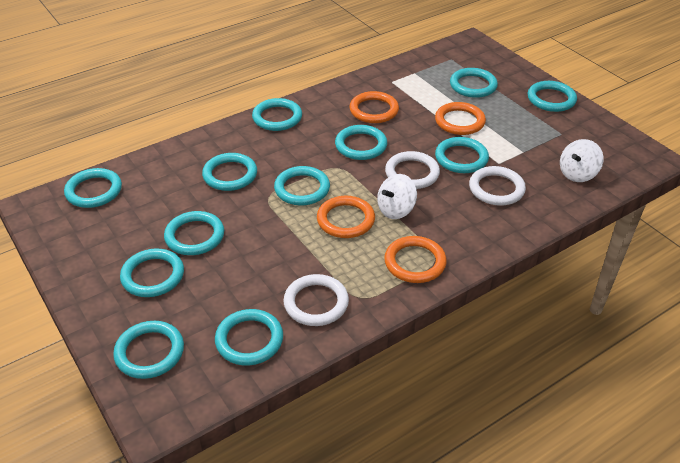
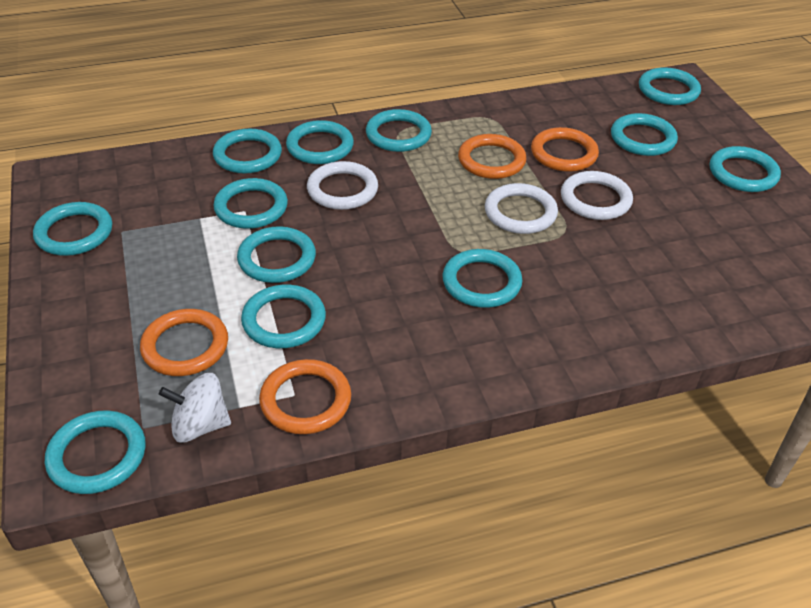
white spinning top: [377,174,417,219] [560,139,604,182] = 2 -> [159,373,231,443] = 1

